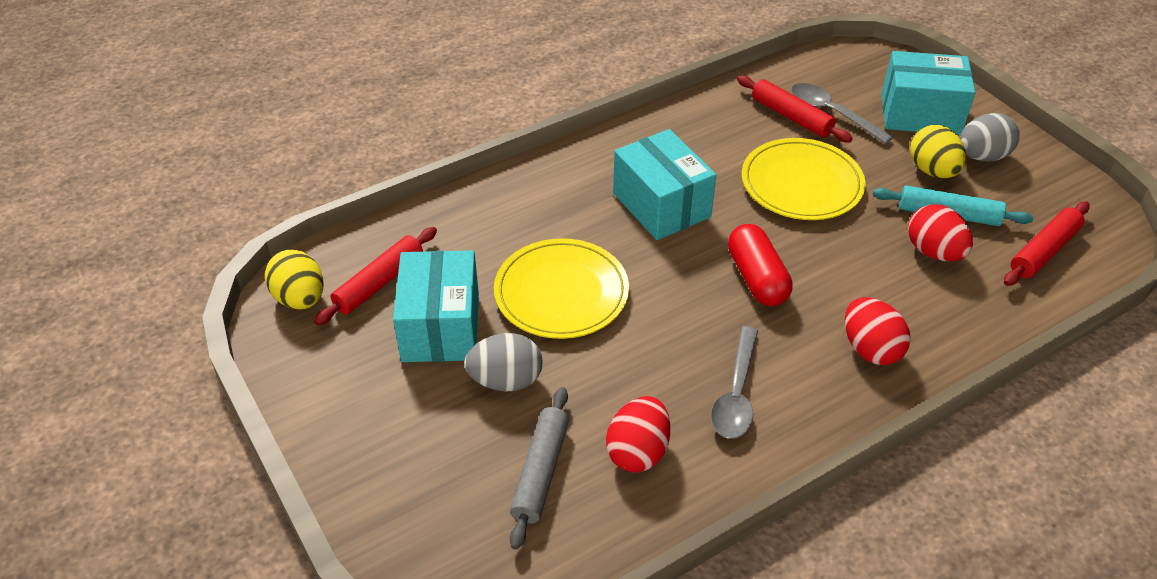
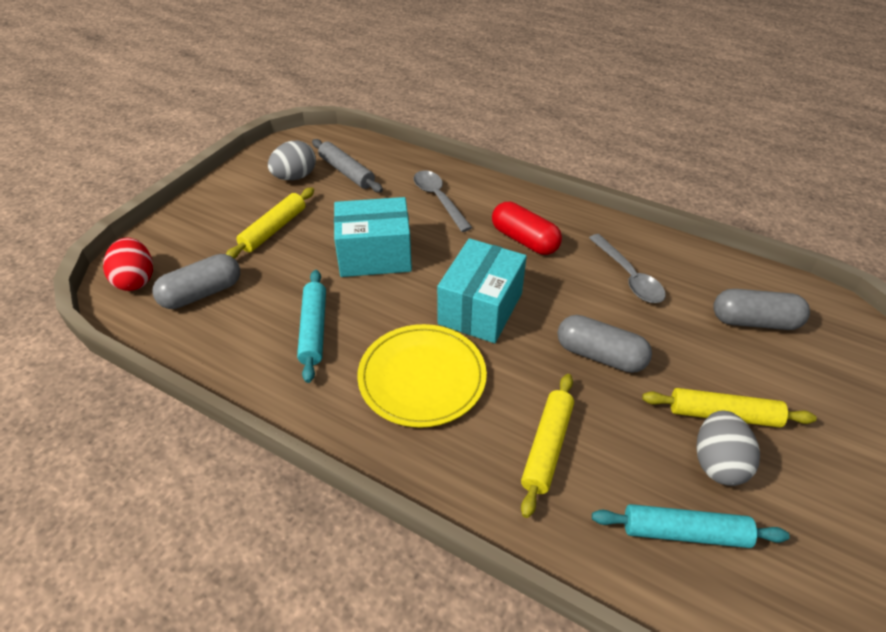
grey capsule: none = 0 -> [152,254,240,309] [557,315,652,373] [713,289,810,330] = 3
red egg: [606,396,670,473] [845,297,911,365] [908,204,973,261] = 3 -> [103,238,153,291] = 1
red rolling pin: [314,227,437,325] [737,75,853,142] [1004,201,1090,286] = 3 -> none = 0
turquoise box: [393,250,479,362] [613,129,716,240] [882,51,976,135] = 3 -> [334,197,412,277] [437,238,527,343] = 2
turquoise rolling pin: [873,185,1033,226] = 1 -> [297,270,326,383] [592,504,790,548] = 2
yellow egg: [265,250,324,309] [910,125,966,178] = 2 -> none = 0
yellow plate: [494,238,629,339] [742,138,866,220] = 2 -> [357,324,487,428] = 1
yellow rolling pin: none = 0 -> [226,187,314,259] [521,374,574,518] [642,388,817,428] = 3

